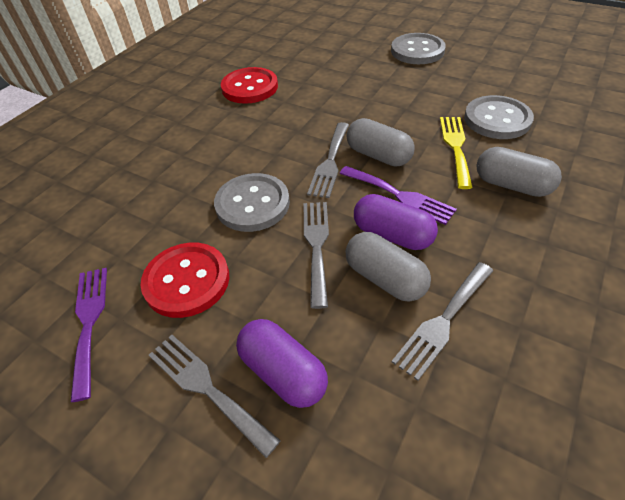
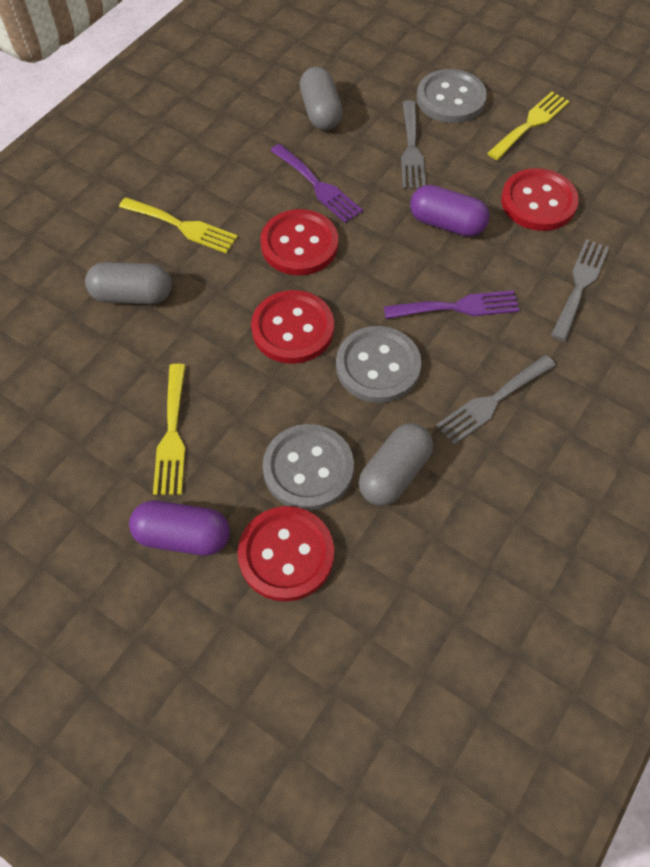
grey fork: [149,335,281,458] [303,202,329,309] [307,122,349,198] [392,262,493,381] = 4 -> [401,101,426,189] [436,355,556,445] [551,239,609,341] = 3
red button: [140,243,229,318] [221,67,278,104] = 2 -> [238,506,334,602] [251,290,334,364] [260,209,338,275] [501,168,579,231] = 4
yellow fork: [440,117,473,189] = 1 -> [119,197,238,253] [153,364,186,495] [487,92,570,160] = 3

